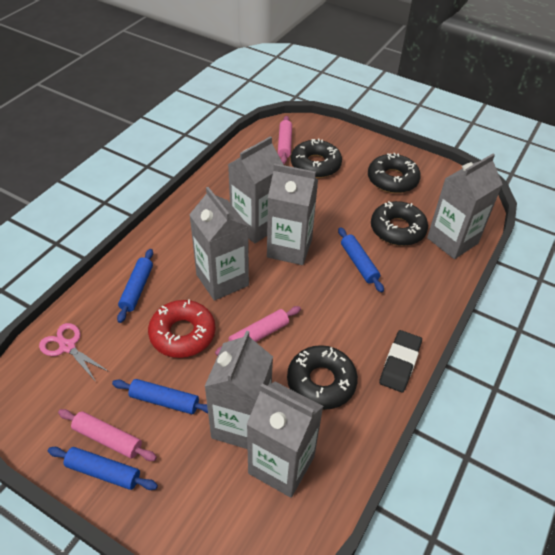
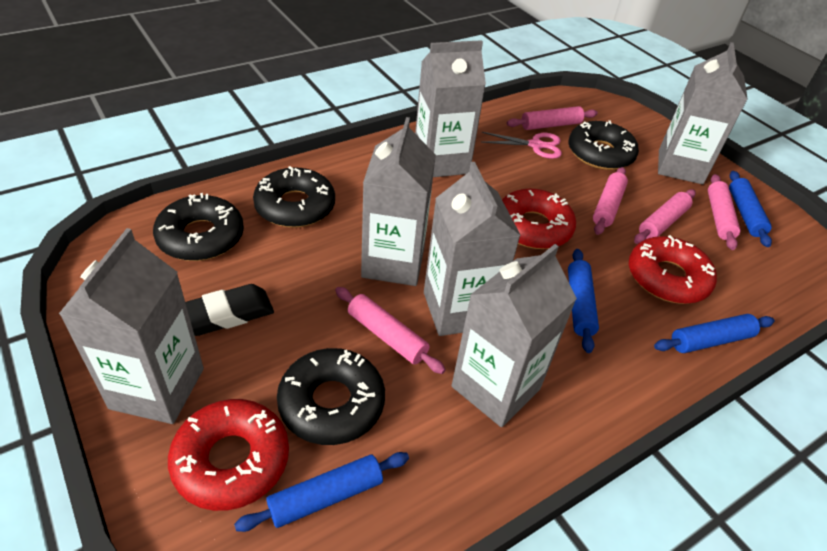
pink rolling pin: [58,409,157,461] [215,306,301,356] [278,116,292,164] = 3 -> [335,287,446,374] [507,106,598,130] [593,167,628,235] [634,189,696,244] [708,174,740,250] = 5
red donut: [148,299,215,358] = 1 -> [168,399,289,511] [502,189,576,249] [629,235,717,304] = 3

